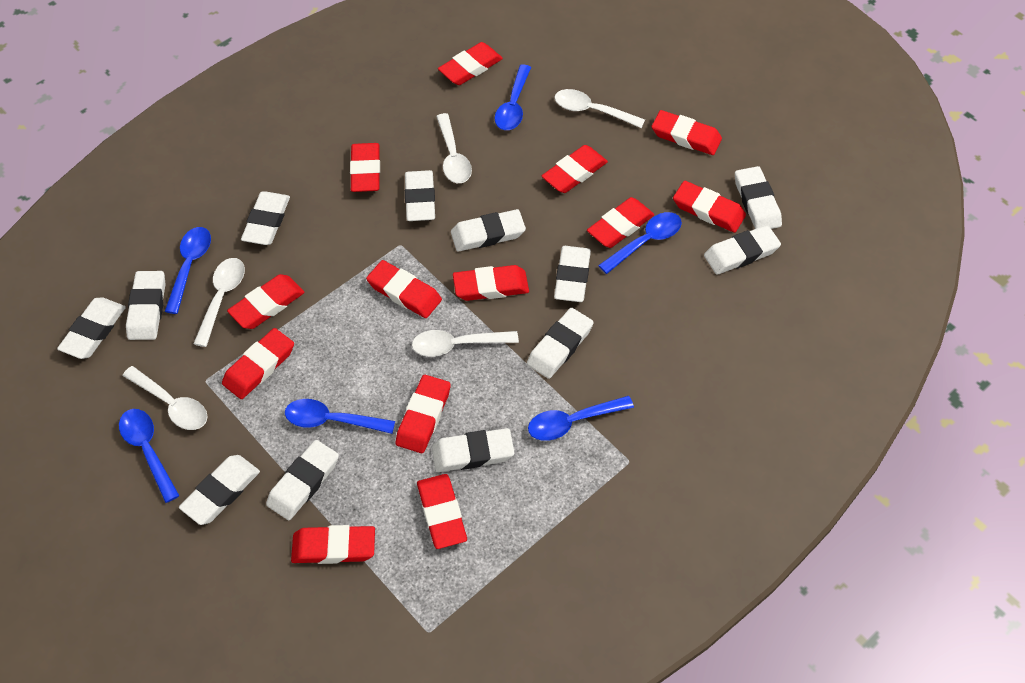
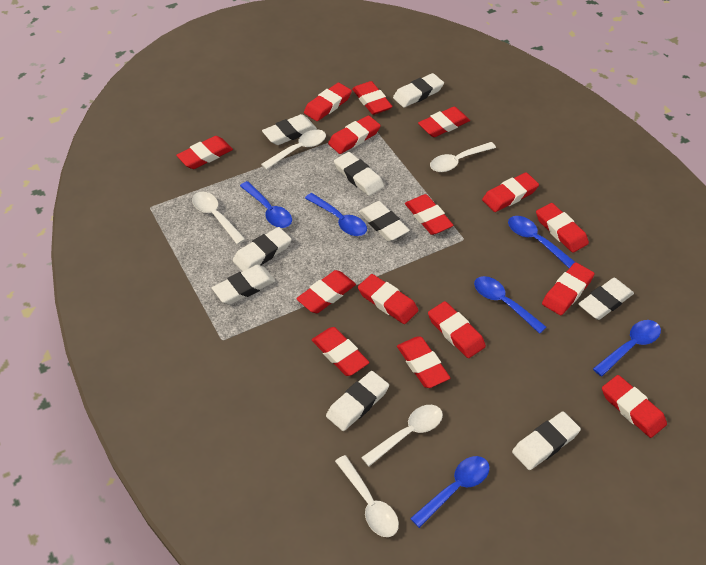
red eraser: [222,328,294,399] [227,274,305,329] [291,525,375,564] [350,143,380,192] [366,260,442,318] [396,375,451,453] [417,474,467,549] [438,42,503,85] [453,265,529,301] [541,145,608,193] [587,197,654,248] [652,110,722,155] [673,181,746,233] = 13 -> [176,136,233,169] [296,270,356,313] [304,83,352,121] [312,327,369,376] [328,115,381,154] [352,81,393,115] [358,274,419,324] [397,337,450,388] [405,194,454,235] [418,107,470,137] [428,301,486,358] [482,172,539,212] [536,203,589,253] [542,262,595,315] [602,375,667,438] = 15
white eraser: [57,297,126,359] [126,271,166,340] [179,455,260,525] [241,191,290,245] [266,440,339,520] [405,170,435,221] [432,428,515,472] [451,209,526,252] [527,308,594,379] [554,246,591,302] [704,225,781,275] [735,166,782,229] = 12 -> [212,265,275,305] [233,227,292,271] [262,114,317,145] [326,371,389,431] [334,152,384,196] [359,201,410,242] [393,73,444,108] [512,411,581,470] [578,278,634,320] = 9

